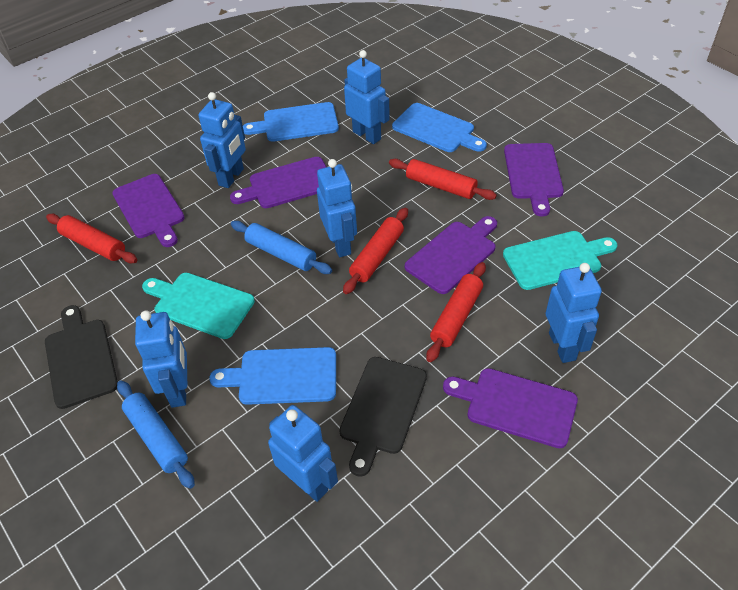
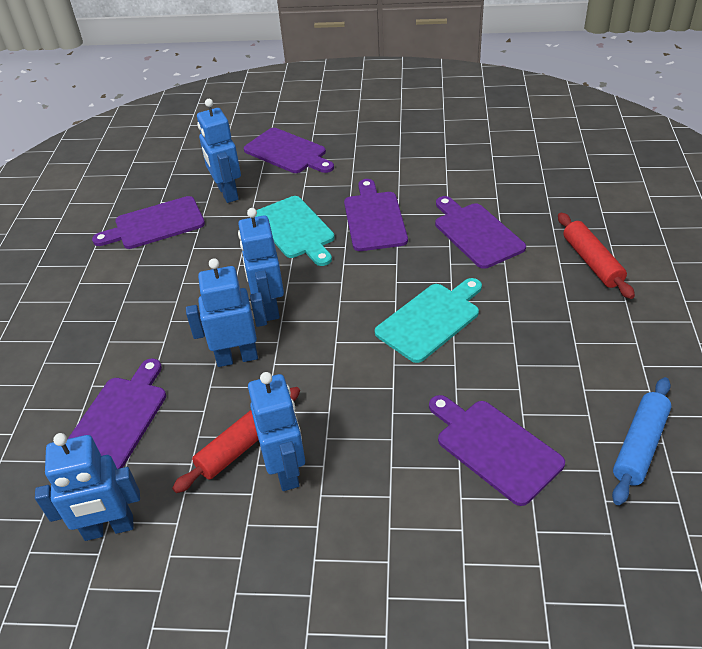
black cutting board: [45,305,118,409] [339,357,427,477] = 2 -> none = 0
blue cutting board: [209,347,336,405] [243,102,339,142] [392,103,487,152] = 3 -> none = 0
blue robot: [135,310,187,408] [198,92,246,188] [268,405,338,502] [317,159,357,257] [344,50,390,144] [546,263,602,363] = 6 -> [35,433,140,541] [186,258,267,367] [197,99,241,203] [238,208,284,321] [248,372,305,491] = 5
blue rolling pin: [117,380,195,489] [231,221,332,274] = 2 -> [612,377,671,505] = 1
purple cutting board: [112,174,185,247] [230,157,326,208] [405,216,497,294] [443,368,578,448] [504,143,564,217] = 5 -> [68,358,166,469] [92,196,205,249] [244,128,334,173] [344,179,408,251] [429,395,565,506] [435,196,526,269] = 6
red rolling pin: [46,214,137,263] [343,208,408,294] [389,159,497,200] [426,262,486,362] = 4 -> [172,387,300,493] [558,213,635,299] = 2

